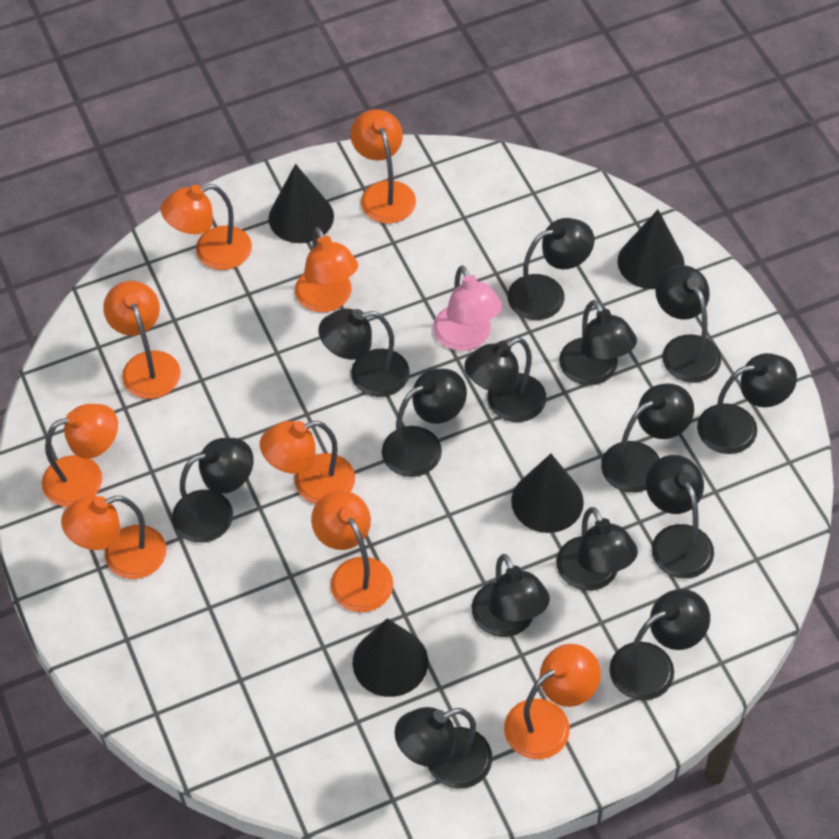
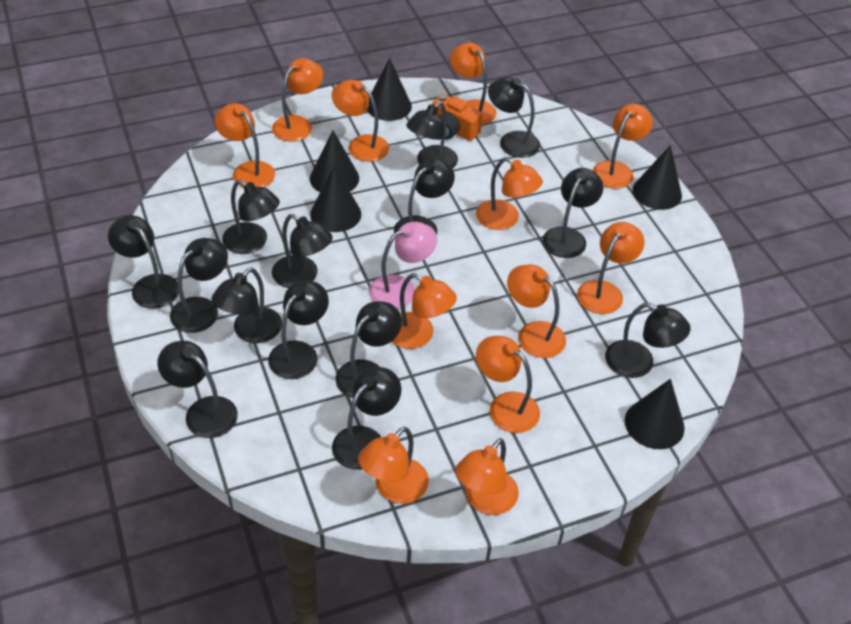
black cone: [269,164,334,243] [353,618,428,697] [511,454,584,533] [617,210,685,289] = 4 -> [310,130,359,192] [310,166,361,232] [367,58,412,121] [625,379,685,449] [633,145,682,210] = 5
orange camera: none = 0 -> [432,94,482,141] = 1
orange lamp: [42,404,118,507] [61,496,167,579] [103,281,181,399] [161,184,252,270] [260,421,355,504] [295,227,358,312] [311,490,393,612] [350,109,416,224] [504,644,601,759] = 9 -> [214,103,275,187] [272,58,323,142] [332,80,389,162] [358,427,429,504] [391,273,457,349] [450,43,496,125] [455,438,519,515] [476,157,543,230] [476,336,540,433] [507,264,566,358] [577,222,645,314] [593,104,653,188] = 12

